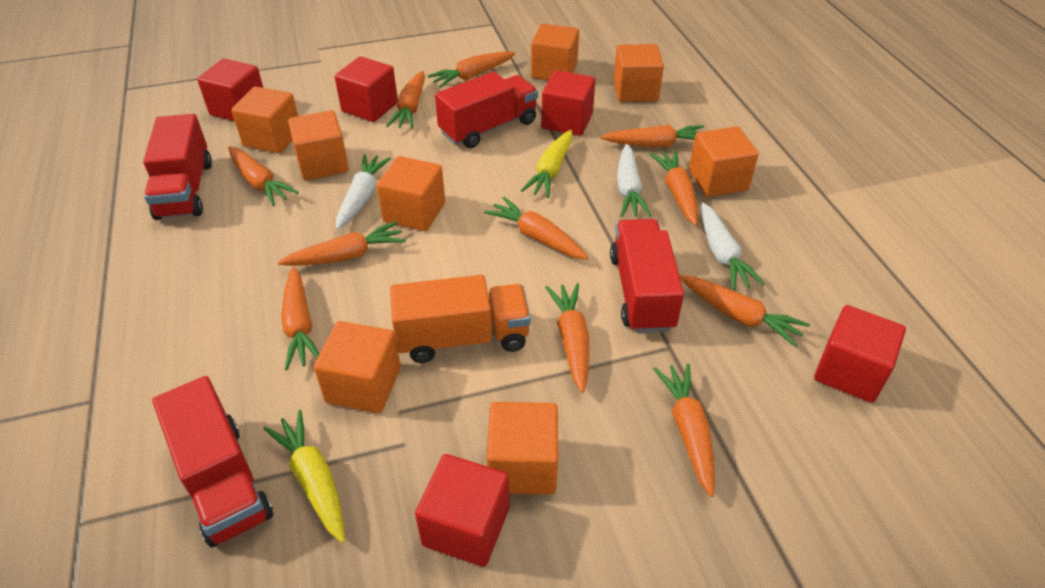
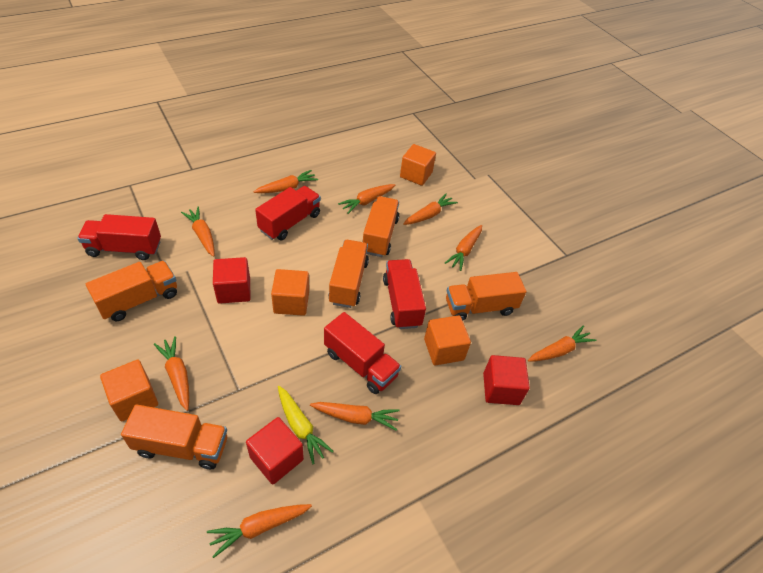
orange carrot: [228,146,299,206] [278,221,406,266] [281,267,319,370] [386,71,425,129] [427,51,515,88] [484,197,588,260] [545,283,589,393] [601,125,704,147] [650,150,698,226] [653,363,715,497] [680,275,810,347] = 11 -> [154,336,189,411] [181,207,215,257] [207,504,312,558] [254,170,318,193] [310,402,400,431] [338,184,395,214] [403,193,458,225] [445,225,482,271] [528,325,596,362] = 9
orange cube: [231,86,298,153] [288,110,349,180] [314,321,401,413] [377,156,445,231] [487,402,558,495] [531,24,579,80] [613,44,664,102] [689,126,759,197] = 8 -> [100,360,158,421] [271,269,309,316] [400,144,436,186] [424,315,471,365] = 4
orange truck: [390,275,531,363] = 1 -> [86,261,177,321] [121,405,227,469] [328,240,369,308] [362,196,399,257] [446,272,526,321] = 5
red cube: [197,59,263,121] [335,56,398,122] [415,454,509,567] [541,70,595,136] [814,305,906,403] = 5 -> [213,257,251,304] [246,417,304,484] [483,355,530,405] = 3
white carrot: [336,154,391,230] [617,144,651,217] [701,203,765,290] = 3 -> none = 0
yellow carrot: [263,410,345,543] [521,130,573,198] = 2 -> [278,386,334,464] = 1

